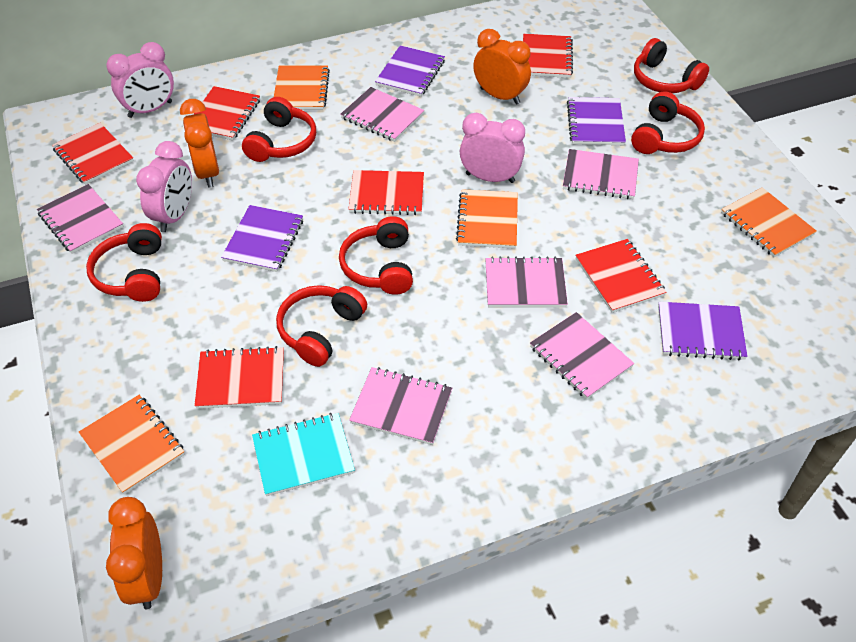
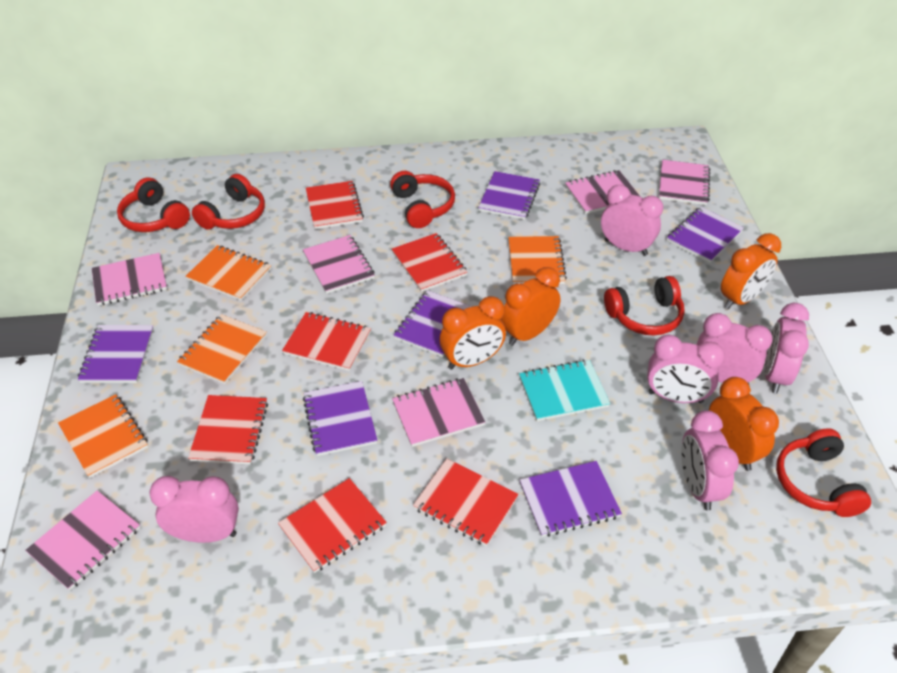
orange clock: [106,497,162,609] [180,99,219,187] [473,29,531,105] = 3 -> [440,296,506,370] [501,267,560,345] [709,377,779,471] [721,233,781,309] = 4
pink clock: [106,42,174,118] [136,141,192,232] [460,113,525,183] = 3 -> [149,476,239,543] [601,185,663,256] [647,335,725,403] [681,410,739,511] [697,313,773,384] [764,303,809,394] = 6
purple notebook: [221,205,303,272] [375,45,445,97] [567,97,626,145] [658,302,748,360] = 4 -> [78,325,154,383] [303,381,377,456] [393,290,472,357] [478,171,540,220] [520,461,622,537] [667,207,744,263] = 6
red headphones: [86,223,162,302] [242,97,316,162] [276,285,367,367] [339,216,413,295] [631,91,705,154] [634,38,709,93] = 6 -> [117,177,190,232] [192,174,265,229] [390,171,455,228] [604,276,685,336] [776,428,871,517] = 5

